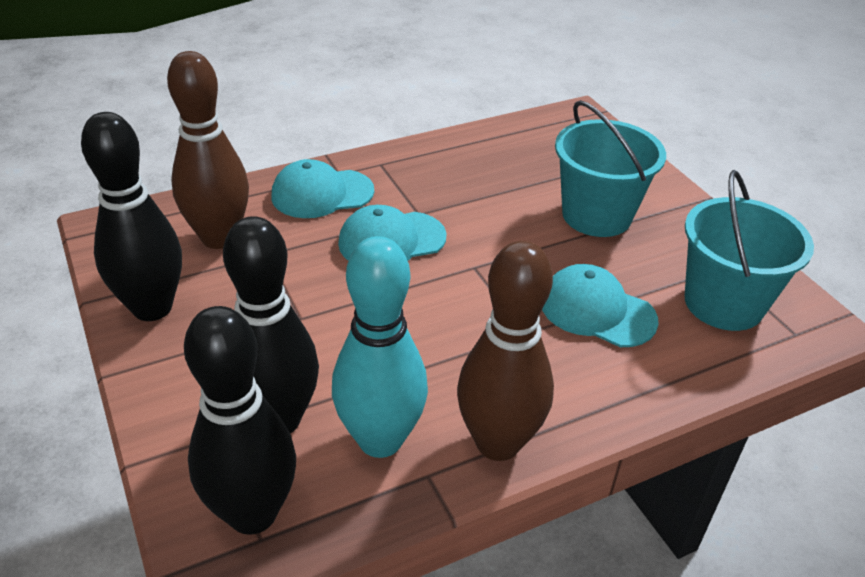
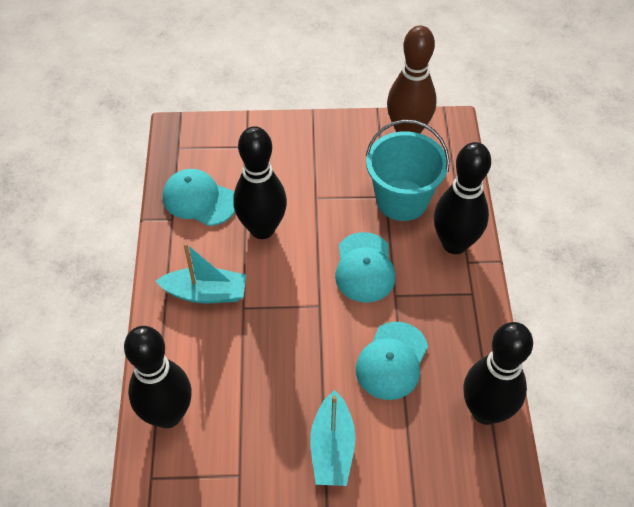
black bowling pin: [81,112,182,321] [184,306,296,535] [223,216,319,434] = 3 -> [124,326,192,428] [233,126,287,239] [434,142,491,254] [463,322,533,425] = 4
brown bowling pin: [167,51,249,249] [457,241,554,461] = 2 -> [387,26,437,133] = 1
turquoise boat: none = 0 -> [156,243,246,303] [310,390,355,486] = 2
turquoise bowling pin: [332,236,428,458] = 1 -> none = 0
turquoise bucket: [555,100,666,237] [685,170,814,331] = 2 -> [366,120,450,221] = 1

